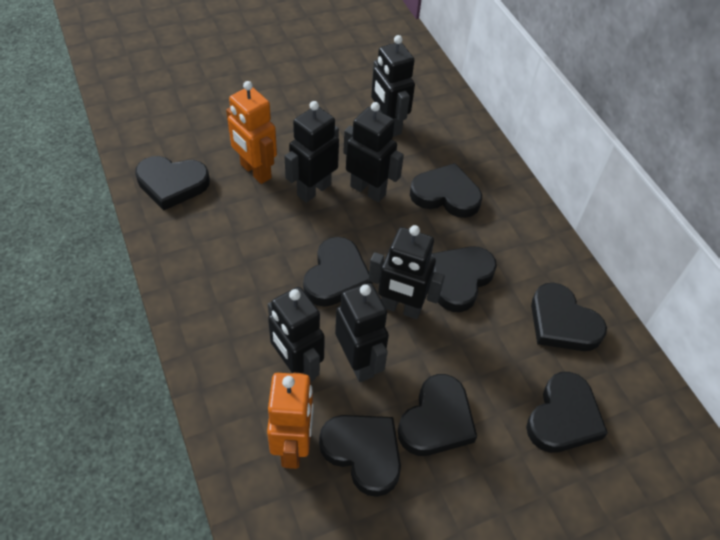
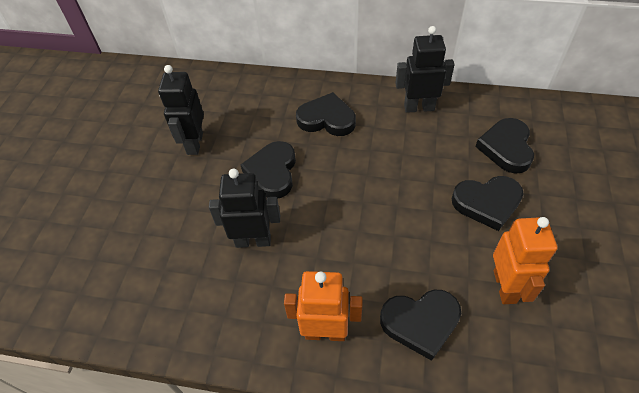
black heart: [135,156,210,211] [303,237,372,307] [319,415,401,497] [398,374,477,456] [410,163,482,218] [431,246,497,312] [526,372,608,453] [531,283,607,351] = 8 -> [241,141,296,199] [296,92,356,136] [380,290,461,361] [452,176,524,231] [475,118,534,174] = 5
black robot: [268,287,325,382] [285,101,339,203] [335,283,389,382] [343,102,404,202] [368,225,445,319] [371,35,415,137] = 6 -> [158,65,204,155] [209,168,280,248] [395,26,454,113] = 3

